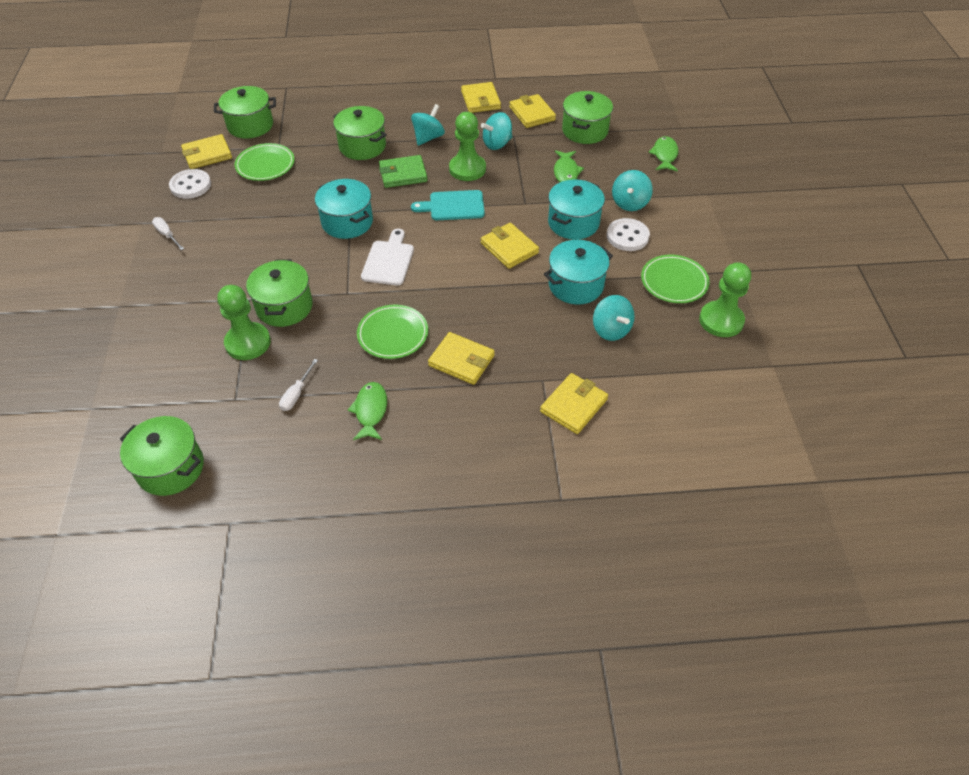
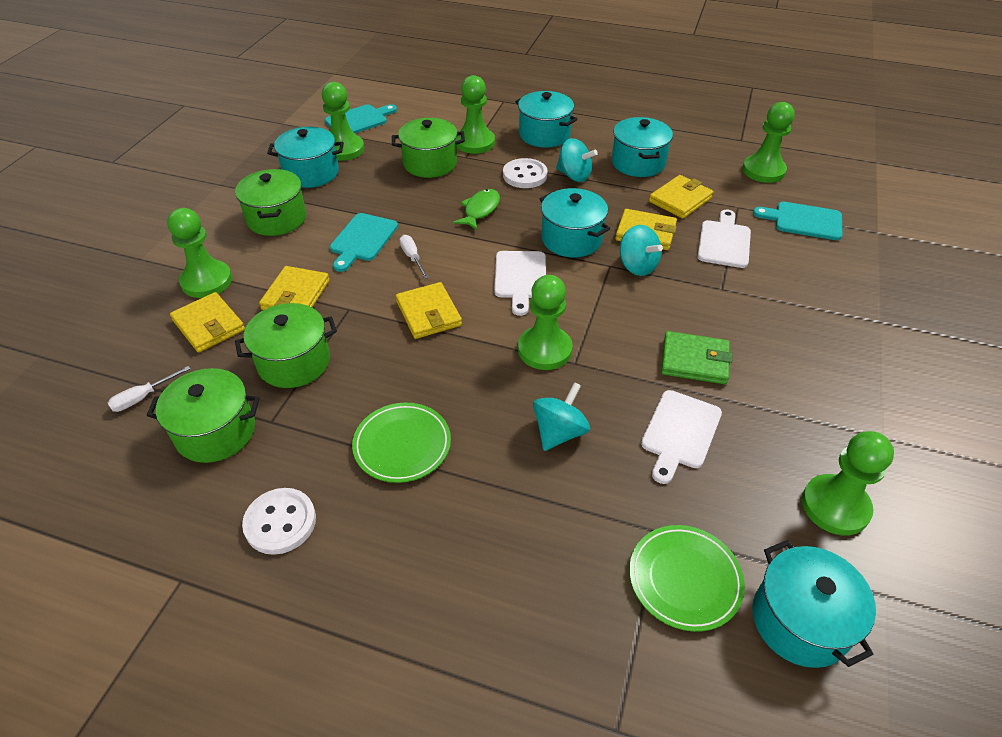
green fish: [348,382,387,440] [554,150,584,182] [648,136,679,172] = 3 -> [453,189,500,230] = 1
green pawn: [217,285,271,360] [449,112,486,181] [699,262,751,337] = 3 -> [167,208,232,298] [322,82,364,161] [456,75,495,154] [518,275,573,370] [742,102,795,183] [802,431,894,535] = 6
green plate: [235,143,295,181] [357,305,428,359] [641,255,710,303] = 3 -> [352,403,451,483] [629,525,745,632] = 2
green pot: [120,416,204,496] [214,86,276,139] [246,259,313,327] [333,106,387,160] [562,91,613,144] = 5 -> [147,368,260,463] [235,169,306,236] [235,303,337,388] [392,118,465,178] = 4
turquoise cutting board: [411,190,485,220] = 1 -> [325,104,397,133] [330,213,398,272] [753,202,842,240] = 3
turquoise pot: [315,179,373,239] [544,240,613,305] [548,179,605,240] = 3 -> [267,127,344,188] [515,91,578,148] [540,188,610,258] [612,117,673,177] [752,540,876,668] = 5
turquoise spinning top: [411,104,445,146] [481,112,513,150] [593,295,635,341] [612,170,653,211] = 4 -> [533,382,590,451] [556,138,598,182] [620,225,663,276] = 3
white cutting board: [361,229,414,286] = 1 -> [494,251,546,316] [641,390,722,484] [697,210,751,268] = 3
yellow wallet: [181,134,232,169] [428,332,495,385] [461,82,501,113] [481,223,539,269] [509,94,556,128] [540,373,608,434] = 6 -> [170,292,245,352] [259,266,330,310] [396,282,462,339] [615,209,677,250] [649,175,713,219] = 5

